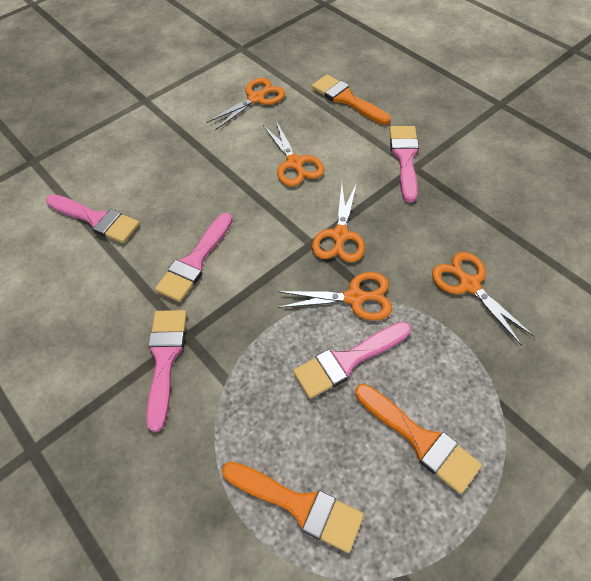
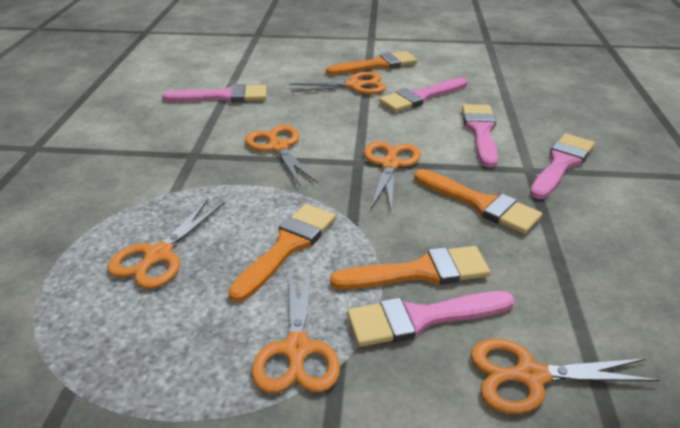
orange brush: [222,462,364,553] [311,75,391,125] [355,384,482,494] = 3 -> [228,204,336,302] [326,51,417,75] [330,246,490,289] [414,169,542,234] = 4
orange scissors: [206,78,285,130] [263,121,324,187] [277,272,392,321] [312,183,365,263] [432,252,535,346] = 5 -> [107,199,225,289] [245,125,318,186] [252,266,340,393] [290,72,386,94] [364,141,421,209] [471,339,660,414] = 6

